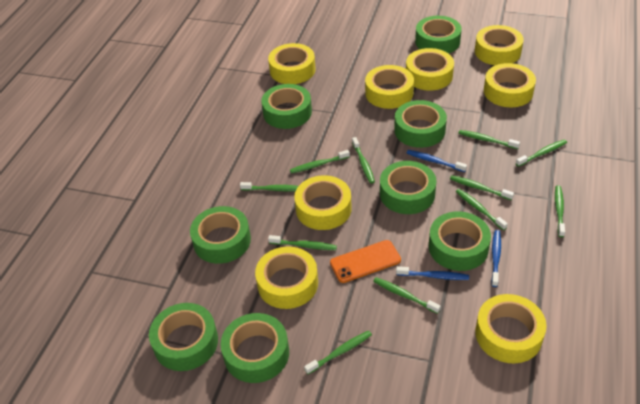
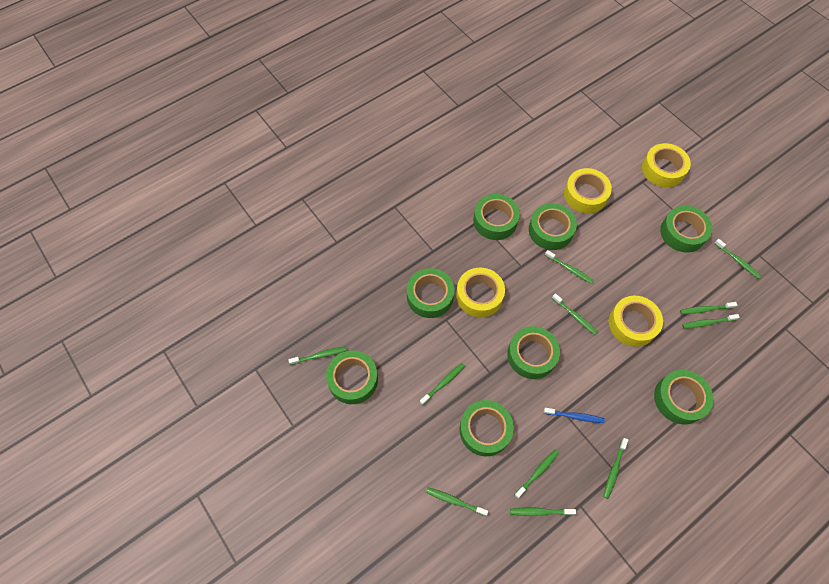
blue toothbrush: [396,266,469,280] [407,150,467,172] [491,230,501,287] = 3 -> [544,408,605,423] = 1
orange phone: [330,240,401,283] = 1 -> none = 0
yellow tape: [255,247,318,309] [268,43,316,84] [294,175,352,230] [365,65,414,109] [406,48,454,91] [475,25,524,65] [475,294,547,363] [484,63,536,107] = 8 -> [456,268,505,317] [564,168,612,213] [609,296,663,347] [642,143,691,187] = 4

